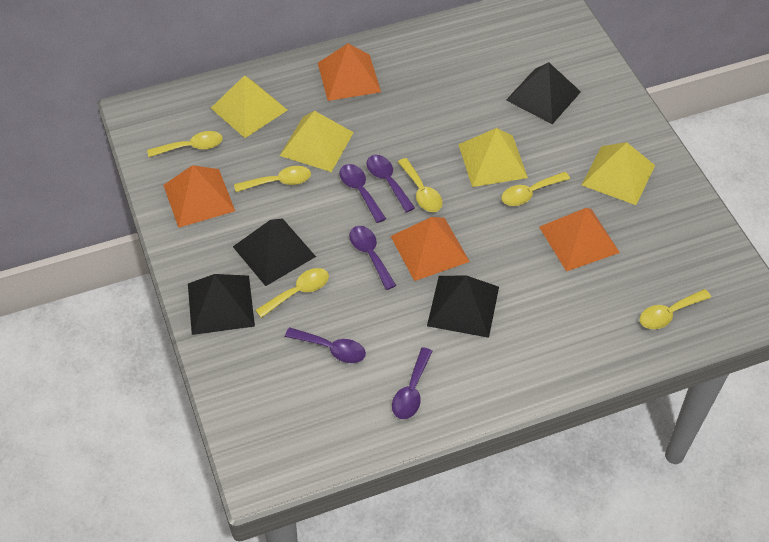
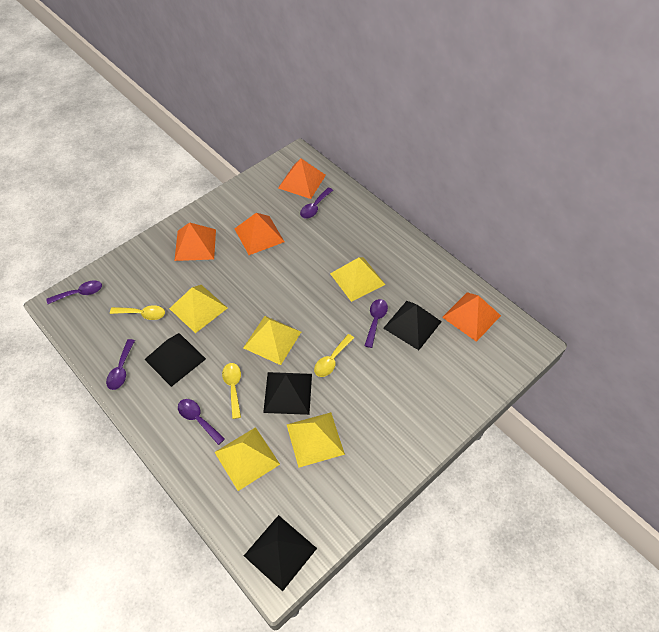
yellow pyramid: [211,75,287,138] [280,111,354,172] [458,128,528,187] [582,142,655,205] = 4 -> [169,285,227,333] [214,427,280,491] [243,316,301,365] [287,412,345,468] [330,257,386,302] = 5
yellow spoon: [147,131,223,157] [234,166,311,192] [255,268,329,318] [398,158,443,212] [501,172,570,206] [640,289,711,329] = 6 -> [110,305,165,320] [222,363,241,419] [314,334,354,377] = 3

